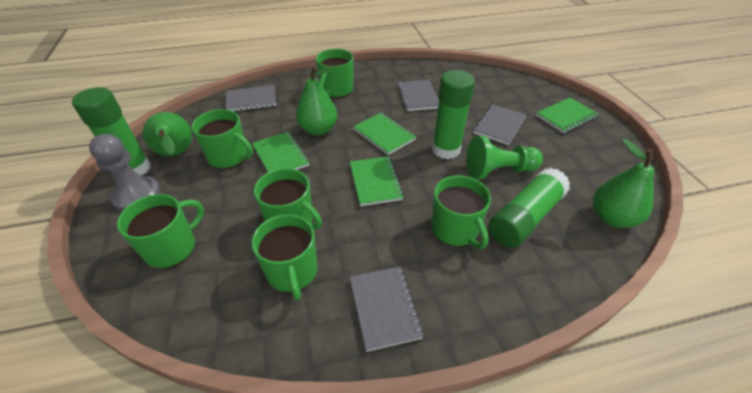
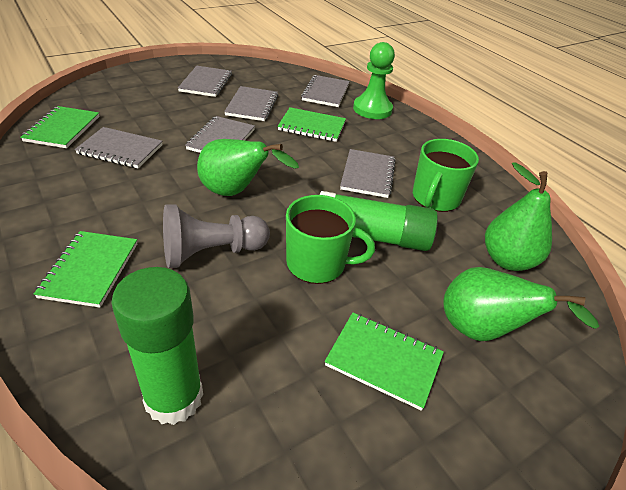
green glue stick: [72,87,151,175] [432,70,475,159] [489,168,570,248] = 3 -> [111,267,203,425] [320,191,438,251] = 2
green mug: [117,194,204,268] [191,109,253,169] [252,214,318,300] [254,168,322,230] [316,49,354,98] [431,175,491,249] = 6 -> [286,195,375,284] [413,139,479,212] = 2
grey notebook: [225,85,276,111] [350,267,423,352] [397,80,439,111] [474,104,526,145] = 4 -> [75,127,163,168] [178,66,232,97] [185,116,255,153] [224,86,278,121] [301,75,350,107] [340,149,396,198] = 6

